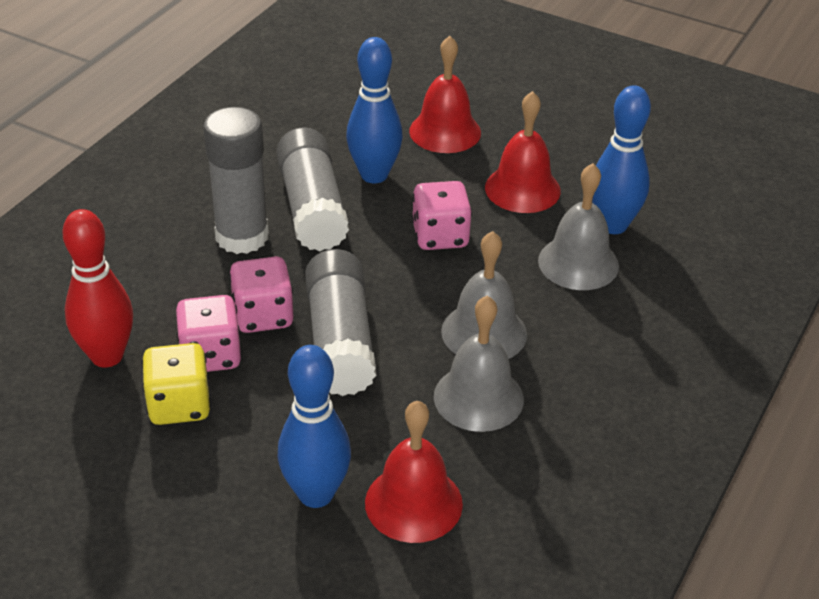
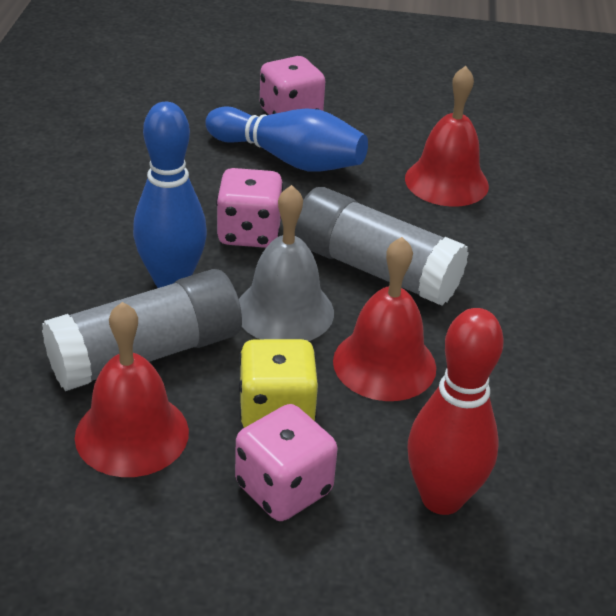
blue bowling pin: [277,345,351,508] [346,37,403,183] [592,85,651,234] = 3 -> [133,102,207,288] [205,106,368,172] = 2
grey bell: [434,296,524,432] [441,231,527,359] [538,163,619,290] = 3 -> [239,185,334,341] = 1
grey glue stick: [203,107,269,254] [276,127,349,251] [305,249,377,396] = 3 -> [42,269,242,391] [295,187,469,306] = 2

